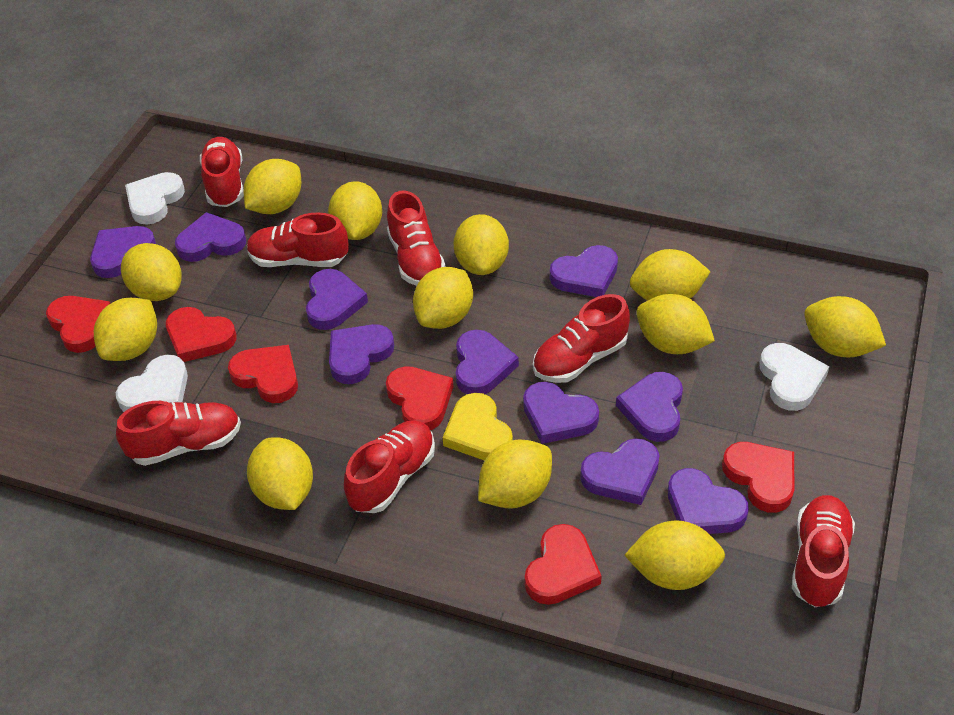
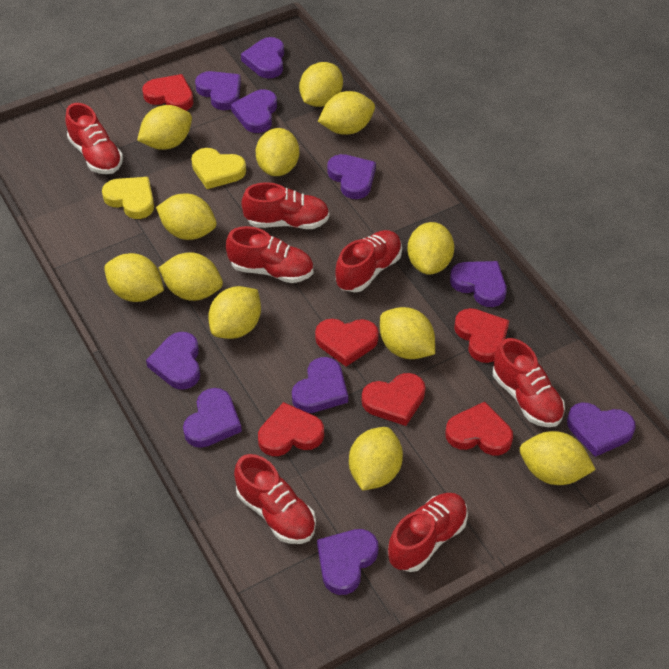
white heart: [116,355,188,412] [125,172,185,225] [759,343,830,411] = 3 -> none = 0
yellow heart: [443,393,513,461] = 1 -> [102,177,154,219] [191,148,246,189] = 2

